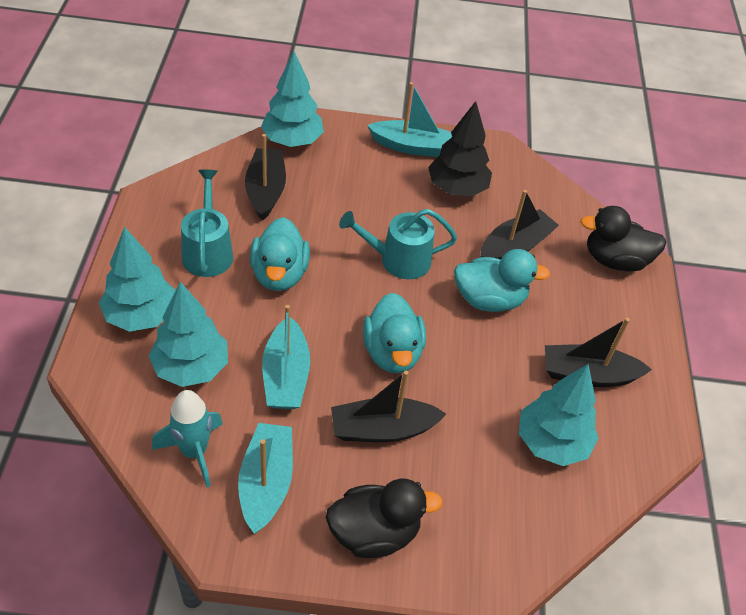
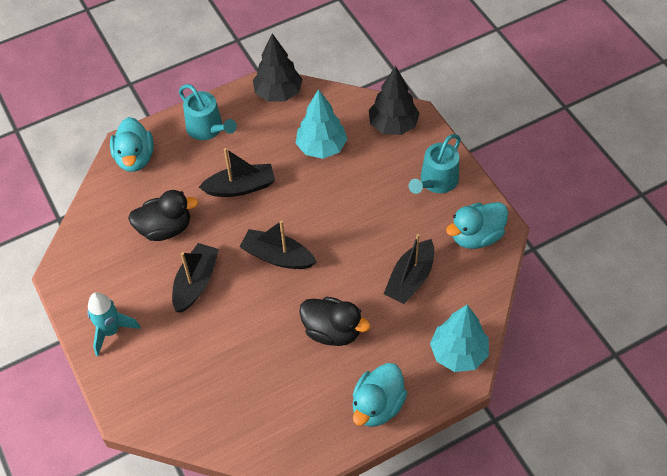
black tree: [428,101,492,196] = 1 -> [253,33,303,102] [369,66,420,135] = 2
turquoise boat: [238,423,293,534] [262,305,310,409] [367,82,452,157] = 3 -> none = 0
turquoise tree: [99,227,176,332] [149,281,228,387] [261,51,324,147] [519,364,599,466] = 4 -> [296,89,347,159] [430,305,489,372] = 2

